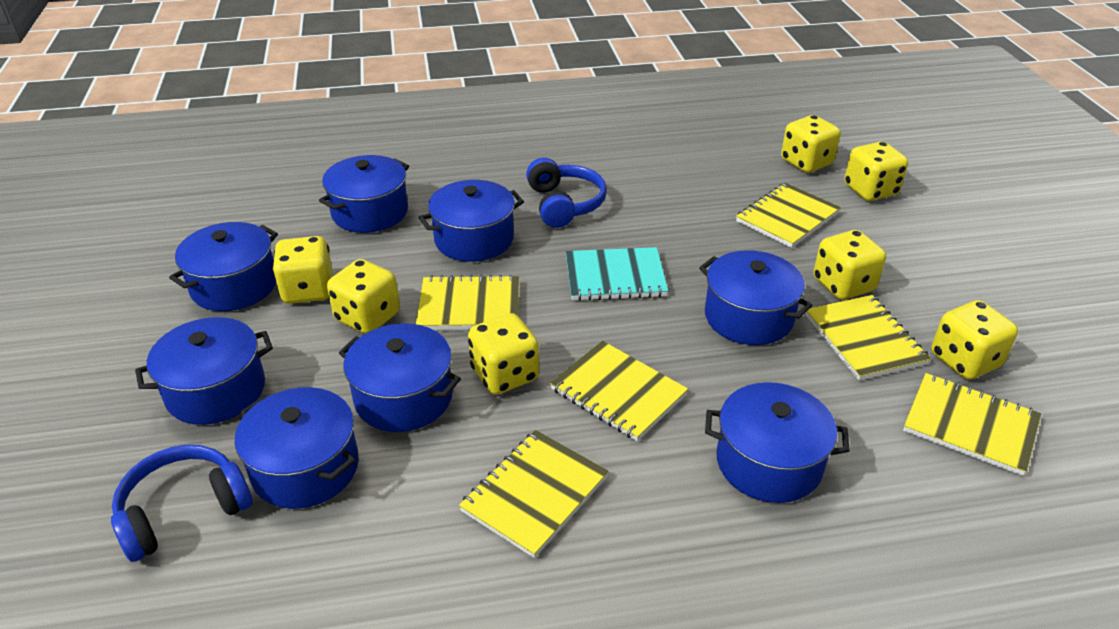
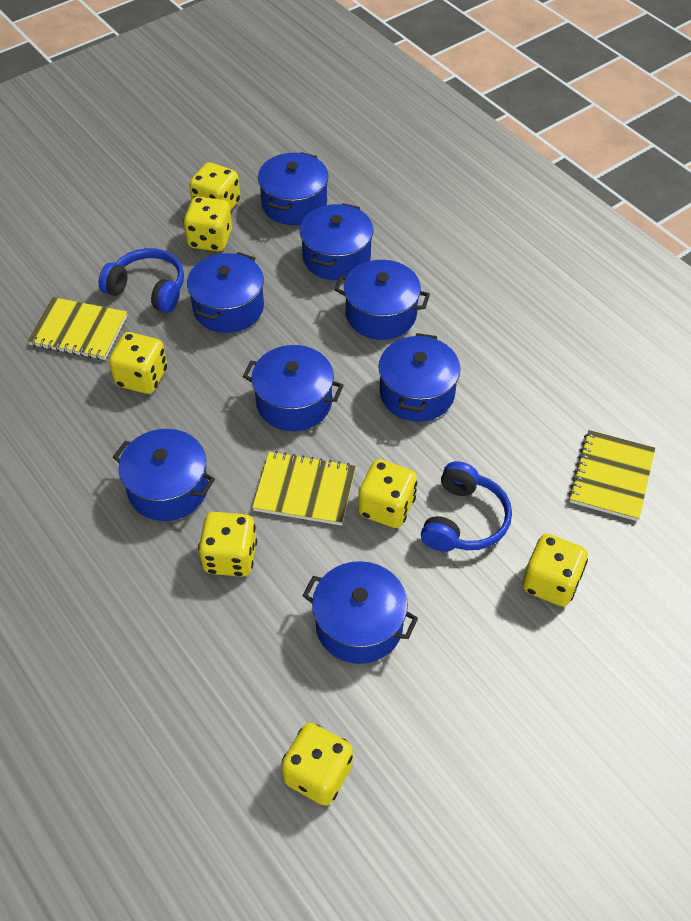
turquoise notebook: [566,247,668,301] = 1 -> none = 0
yellow notebook: [416,275,519,330] [459,430,609,558] [550,341,688,441] [736,183,841,248] [805,295,931,381] [903,373,1041,476] = 6 -> [27,297,127,360] [252,451,356,526] [568,430,655,521] = 3

